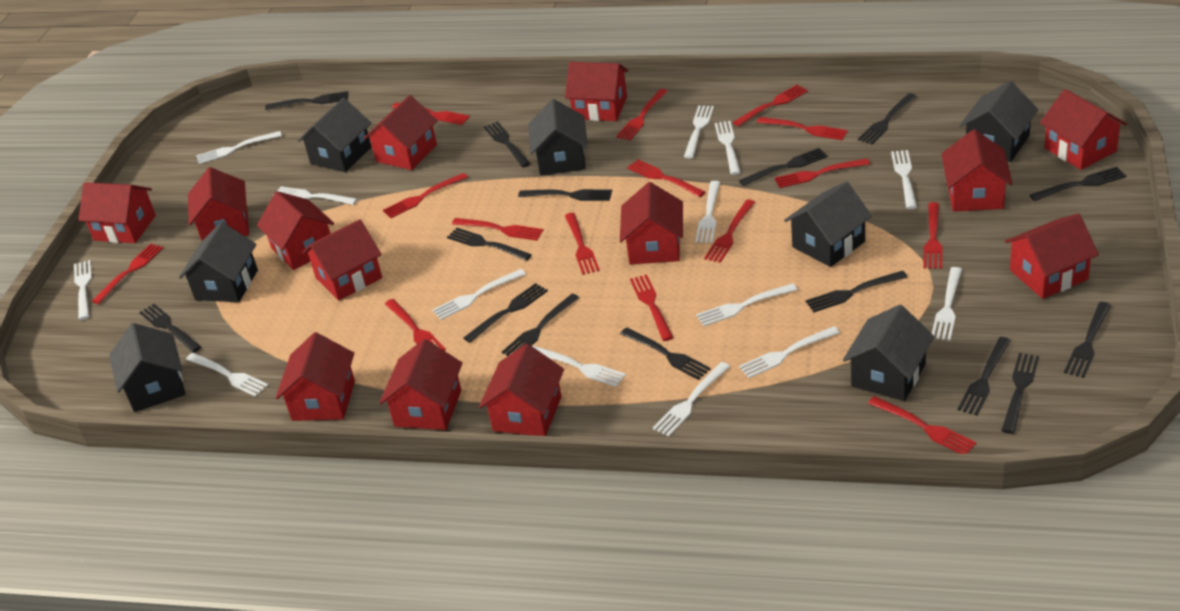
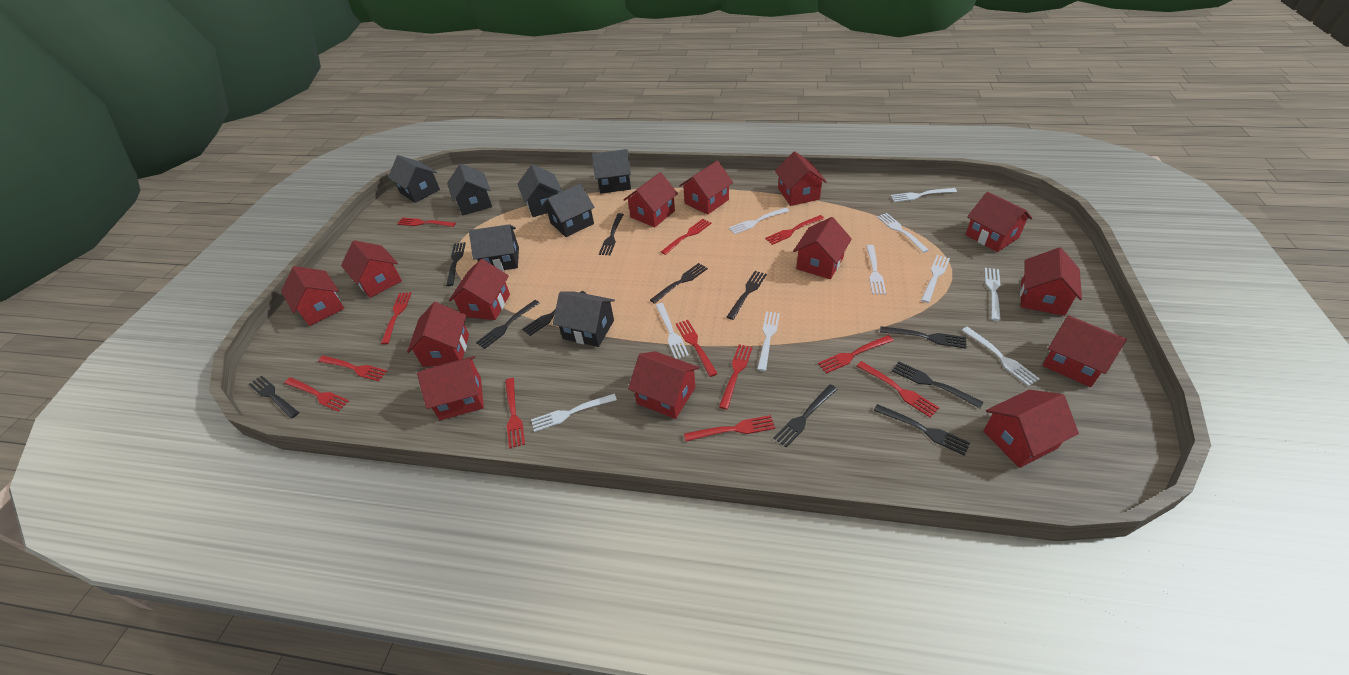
black fork: [139,304,201,353] [265,91,349,110] [447,228,532,261] [464,283,548,343] [484,121,531,167] [502,294,580,356] [518,189,612,201] [620,327,711,380] [739,148,828,186] [806,271,907,312] [858,93,916,144] [957,337,1011,416] [1001,353,1039,434] [1030,167,1126,201] [1064,302,1111,378] = 15 -> [249,375,299,419] [446,242,466,286] [476,300,539,349] [522,291,586,336] [599,213,624,255] [650,263,708,304] [727,271,767,320] [773,384,838,448] [874,404,970,456] [880,326,967,348] [892,361,984,408] = 11
red fork: [92,244,163,304] [383,173,468,219] [385,299,446,351] [392,102,470,125] [452,218,544,241] [565,213,600,275] [616,89,668,140] [627,160,705,197] [630,274,674,341] [704,200,755,263] [733,85,808,126] [757,117,848,140] [774,158,870,188] [868,396,976,454] [923,202,943,269] = 15 -> [284,377,349,412] [318,356,387,382] [381,292,411,344] [397,218,456,227] [505,378,525,449] [661,219,711,255] [676,320,718,377] [684,415,775,442] [719,344,753,409] [765,215,824,245] [818,335,894,374] [857,361,939,418] = 12
red house: [78,182,156,243] [188,167,249,241] [257,191,334,270] [276,332,355,421] [303,219,382,301] [364,95,438,170] [379,339,463,430] [479,343,564,436] [565,62,628,121] [620,182,683,264] [941,129,1013,212] [1005,213,1099,299] [1040,89,1127,170] = 13 -> [281,266,345,326] [341,240,402,298] [407,302,469,367] [417,356,484,420] [449,259,510,320] [624,172,678,227] [628,351,699,419] [679,161,733,215] [775,152,827,206] [793,217,852,279] [965,192,1032,252] [983,390,1079,468] [1020,247,1082,316] [1042,315,1127,387] = 14
white fork: [74,260,92,320] [186,353,268,397] [196,131,282,164] [277,187,357,205] [432,269,526,320] [532,346,626,387] [653,362,730,436] [684,105,714,158] [695,181,720,243] [696,283,798,326] [715,121,741,175] [739,326,840,378] [891,150,917,209] [932,267,962,340] = 14 -> [531,394,617,432] [655,303,689,359] [729,208,789,234] [757,311,780,371] [866,245,886,294] [877,213,929,253] [891,188,957,202] [921,255,950,303] [962,326,1040,386] [984,268,1001,321] = 10

